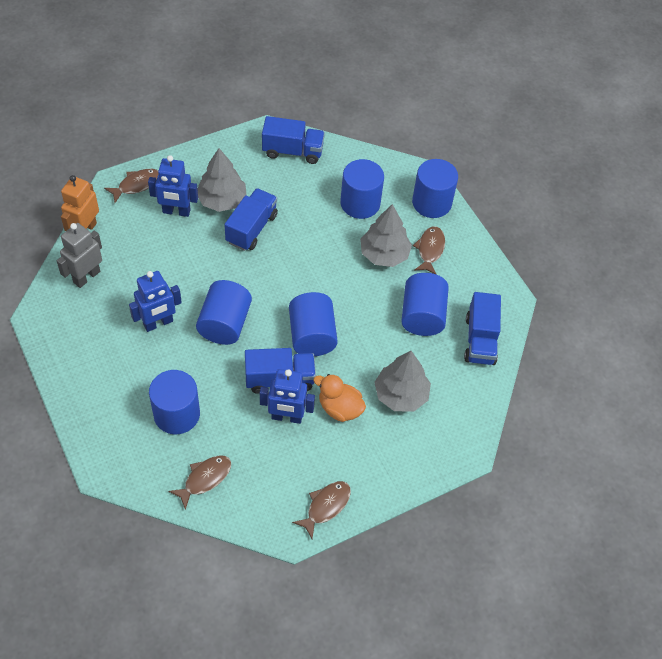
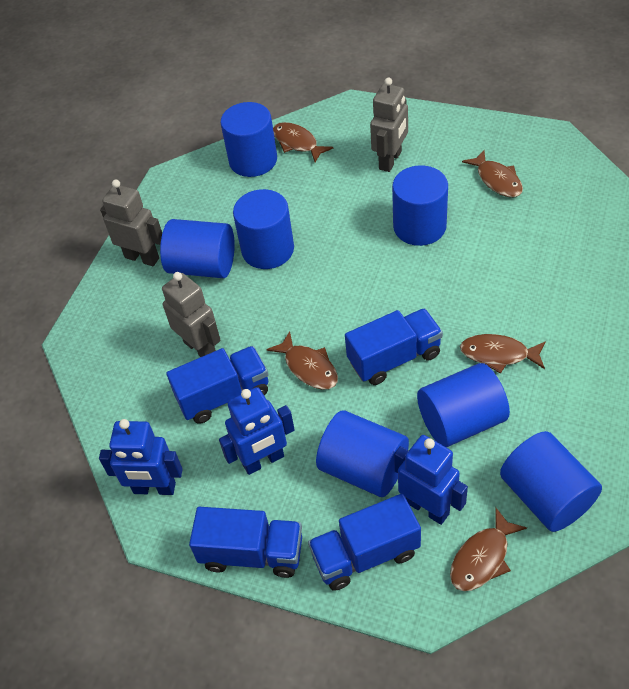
blue cylinder: [149,370,200,434] [196,280,252,345] [289,292,338,356] [340,159,384,219] [401,273,449,336] [412,159,458,218] = 6 -> [160,219,235,278] [220,102,277,177] [233,189,294,269] [316,410,409,497] [392,165,448,246] [417,363,510,448] [500,431,602,532] = 7
brown fish: [104,169,158,203] [168,455,231,510] [292,481,351,539] [413,226,445,274] = 4 -> [266,331,338,390] [273,122,333,162] [450,507,527,591] [460,334,546,374] [462,150,523,197] = 5
grey robot: [57,223,102,288] = 1 -> [100,180,162,266] [162,272,221,357] [370,78,408,172] = 3
grey tree: [198,148,247,212] [360,204,412,267] [374,351,431,412] = 3 -> none = 0
orange duck: [313,374,366,422] = 1 -> none = 0
orange robot: [61,175,99,231] = 1 -> none = 0

